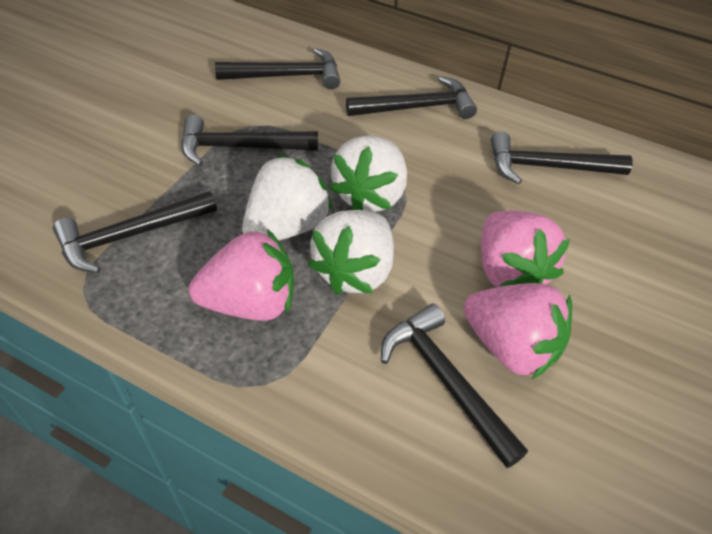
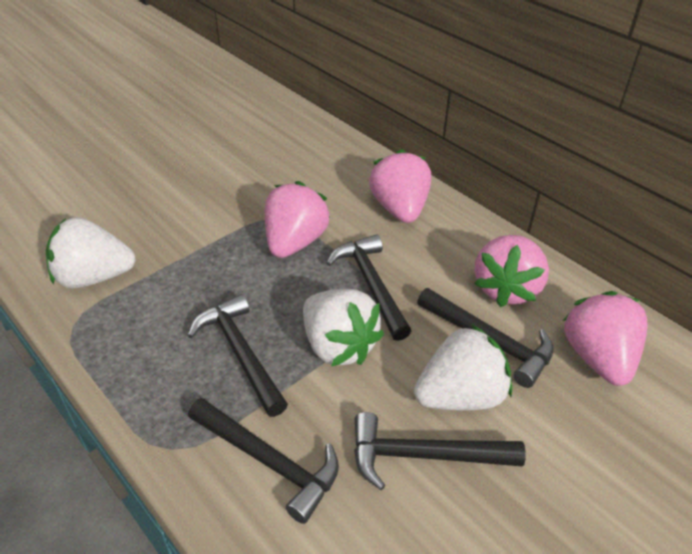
black hammer: [53,191,217,273] [181,115,318,166] [215,48,340,89] [346,76,477,119] [381,304,528,468] [491,132,633,184] = 6 -> [188,294,288,417] [188,398,339,524] [326,234,411,341] [354,412,525,490] [417,288,554,388] = 5
pink strawberry: [189,229,294,321] [463,283,572,379] [481,211,570,287] = 3 -> [265,181,330,258] [369,149,431,223] [474,235,549,307] [563,291,647,386] = 4

